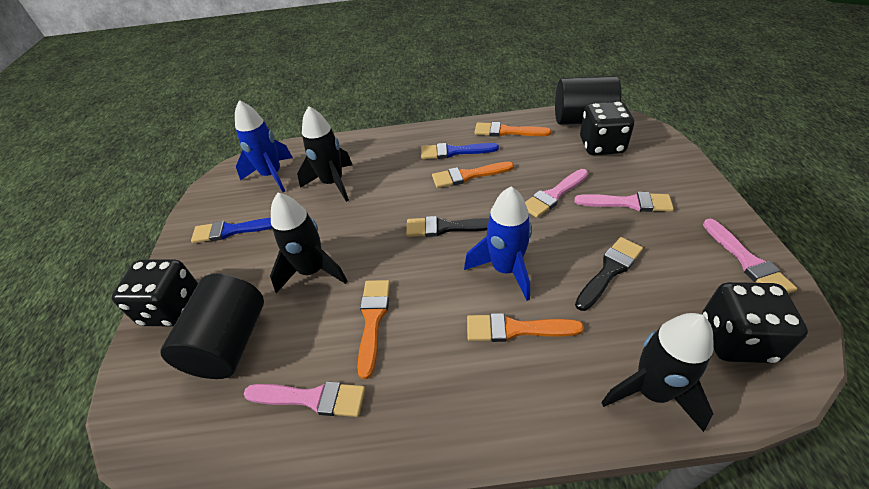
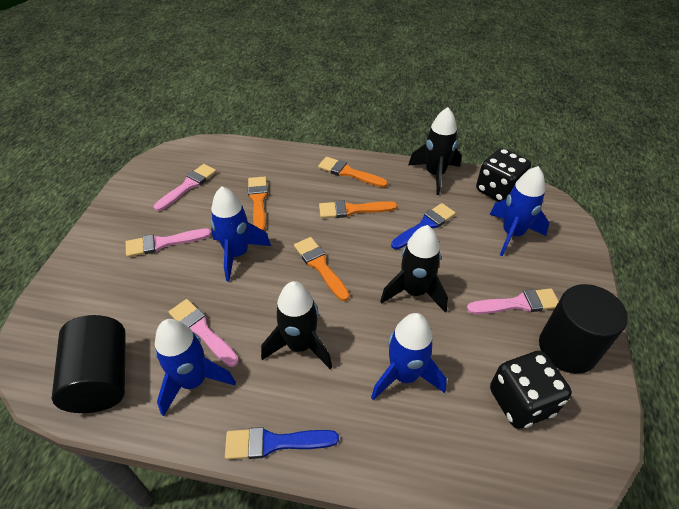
black brush: [406,216,489,237] [575,237,643,311] = 2 -> none = 0
black dice: [112,259,198,326] [580,101,634,155] [702,282,808,363] = 3 -> [476,148,531,202] [490,351,572,429] = 2
blue rocket: [235,100,293,192] [464,186,532,301] = 2 -> [155,319,236,416] [210,186,271,281] [371,313,447,401] [489,166,549,257] = 4

